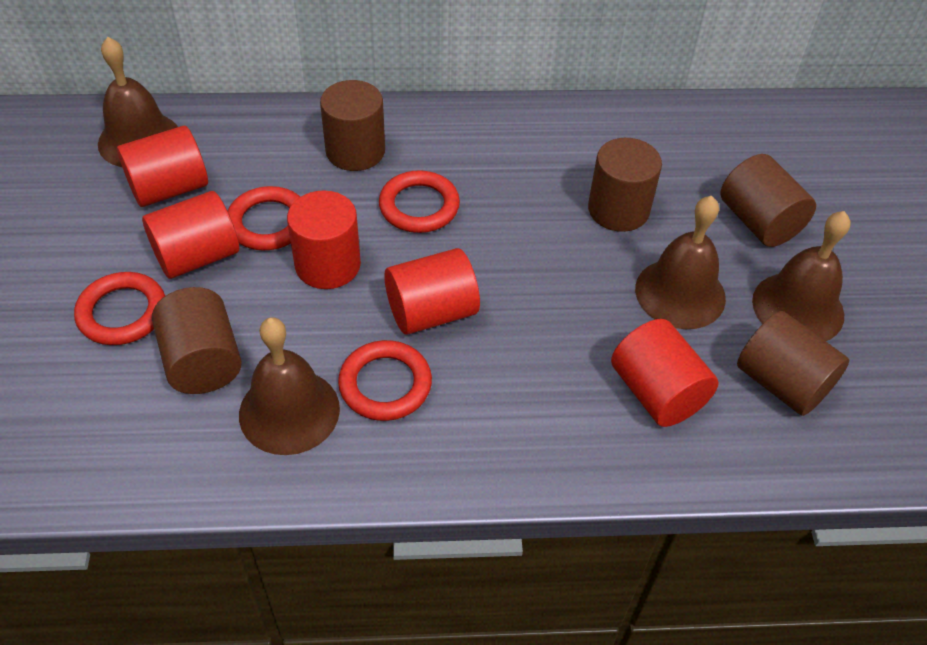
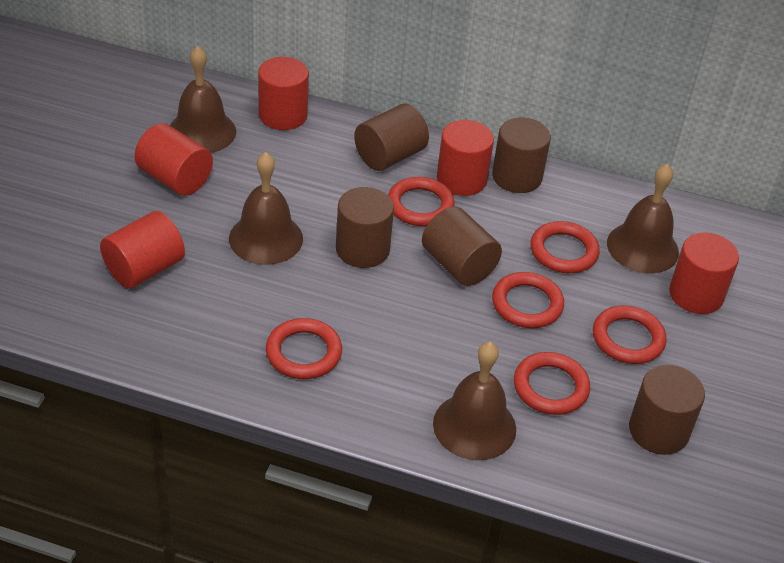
red ring: [74,272,165,345] [228,186,300,251] [338,340,432,421] [379,170,460,233] = 4 -> [266,318,342,379] [388,177,455,226] [492,272,564,328] [514,352,591,415] [531,221,600,273] [593,305,667,364] = 6

